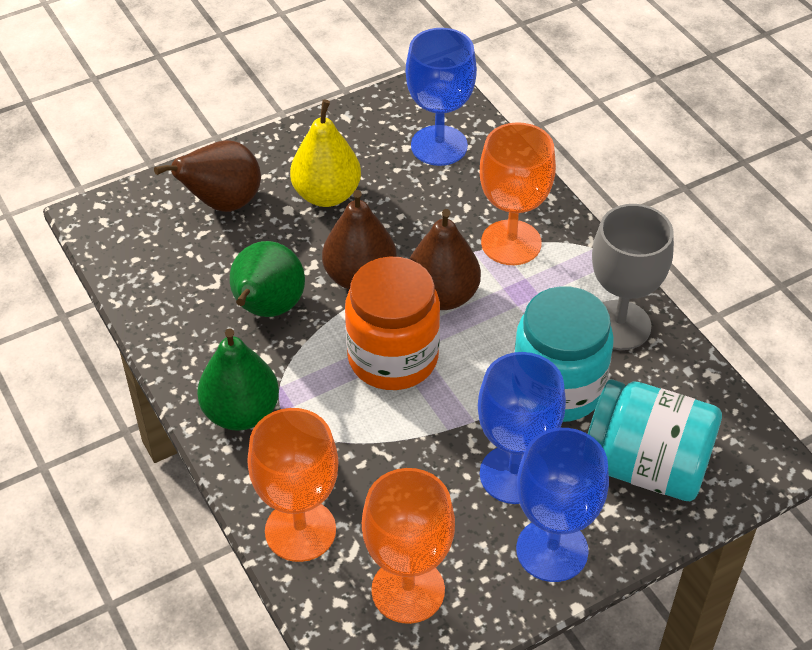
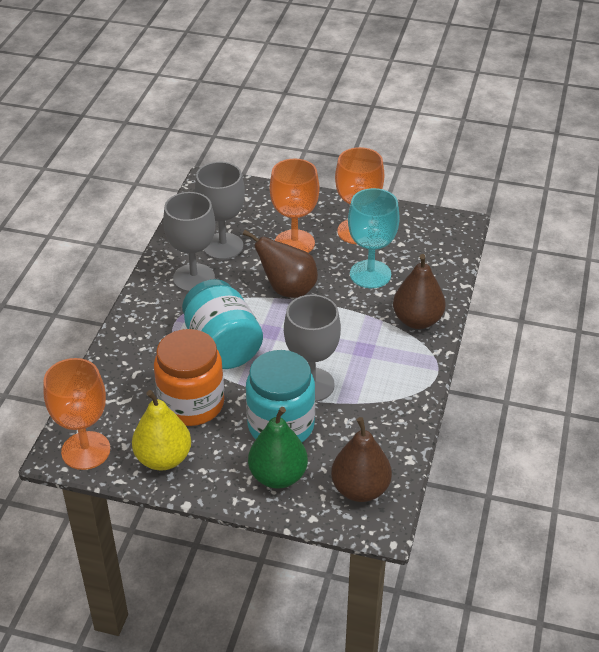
blue goblet: [406,28,477,166] [478,352,566,504] [516,428,609,582] = 3 -> none = 0
green pear: [197,328,279,431] [230,241,305,317] = 2 -> [248,407,308,489] = 1
grey goblet: [592,204,674,350] = 1 -> [163,192,215,292] [195,162,245,260] [284,294,341,402] = 3
turquoise goblet: none = 0 -> [348,188,400,288] = 1

